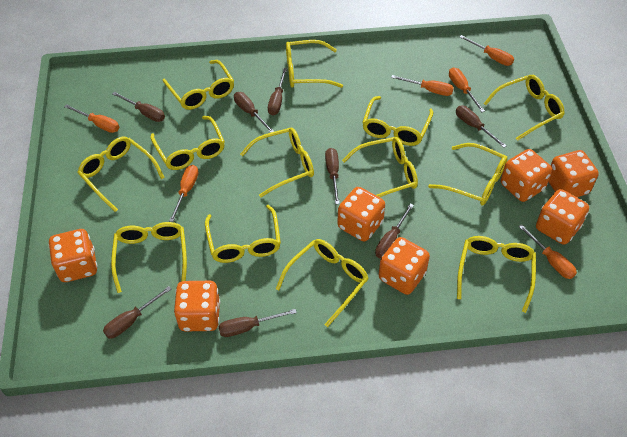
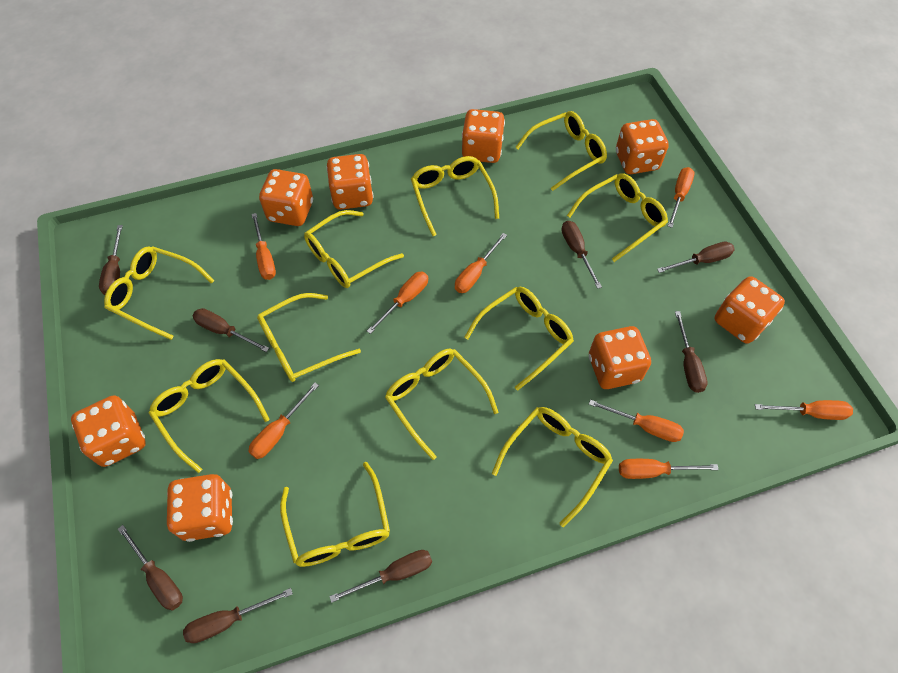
orange dice: [48,229,98,282] [174,281,220,331] [337,187,385,241] [379,237,430,295] [501,149,552,202] [536,189,589,245] [548,150,599,197] = 7 -> [71,395,146,467] [167,474,233,542] [259,169,313,226] [326,154,373,210] [462,109,505,163] [589,326,651,389] [616,119,669,174] [715,276,785,344] = 8
orange screwdriver: [64,104,119,133] [169,165,198,222] [391,75,454,96] [449,67,485,112] [460,35,514,66] [518,224,577,279] = 6 -> [248,383,319,459] [252,213,276,280] [367,271,428,334] [455,233,507,293] [589,400,684,442] [619,459,719,479] [668,167,695,228] [755,400,853,420] = 8
yellow glasses: [77,136,165,212] [111,222,187,293] [150,116,225,170] [163,60,234,110] [205,205,281,263] [240,128,314,197] [276,239,369,327] [286,40,343,88] [342,137,418,197] [362,96,433,146] [428,143,508,206] [457,236,536,313] [484,75,564,141] = 13 -> [104,246,214,340] [149,359,270,473] [257,293,361,382] [280,462,390,567] [304,210,404,288] [385,349,499,460] [411,156,499,236] [464,287,574,391] [492,407,613,527] [515,111,607,191] [567,173,668,262] = 11

